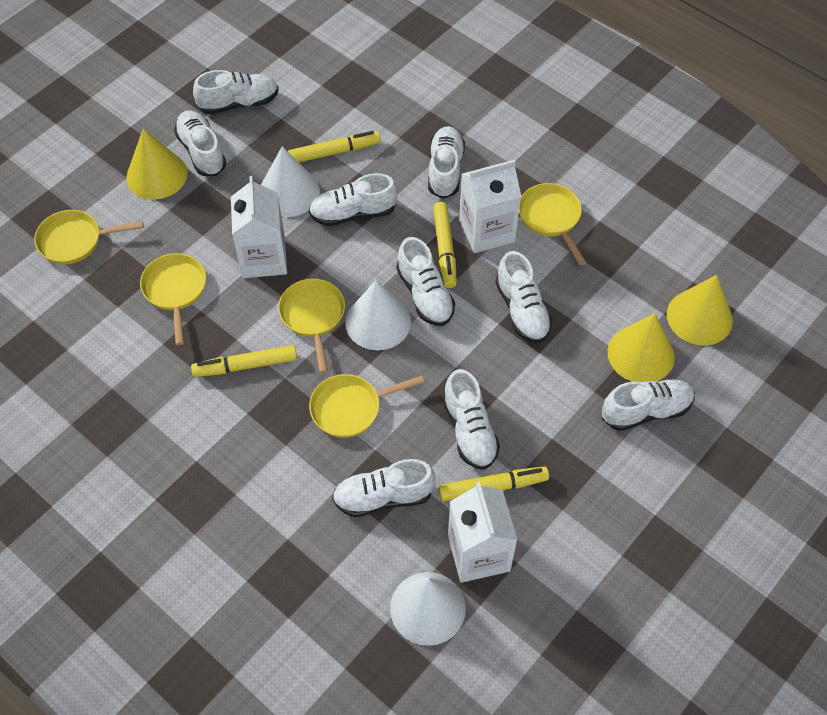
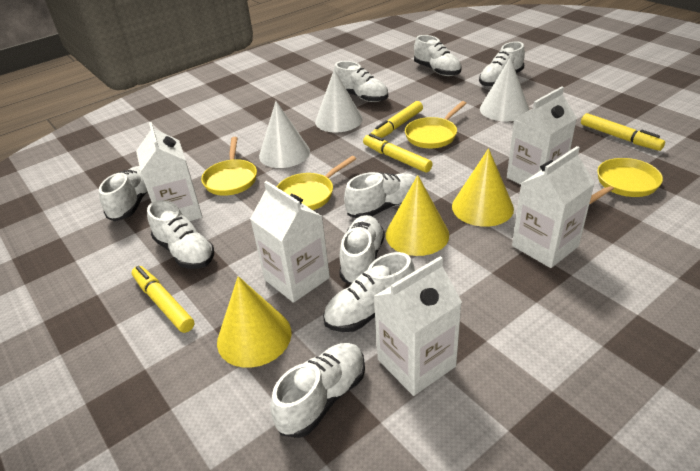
white carton: [231,176,287,278] [448,481,518,583] [459,160,521,253] = 3 -> [136,122,202,221] [250,181,330,303] [373,256,462,396] [507,86,577,185] [512,146,595,268] = 5
yellow pan: [34,210,144,264] [140,253,206,345] [278,278,345,373] [309,374,425,438] [519,183,586,265] = 5 -> [201,137,257,196] [277,156,356,210] [405,101,467,148] [590,158,663,204] = 4

